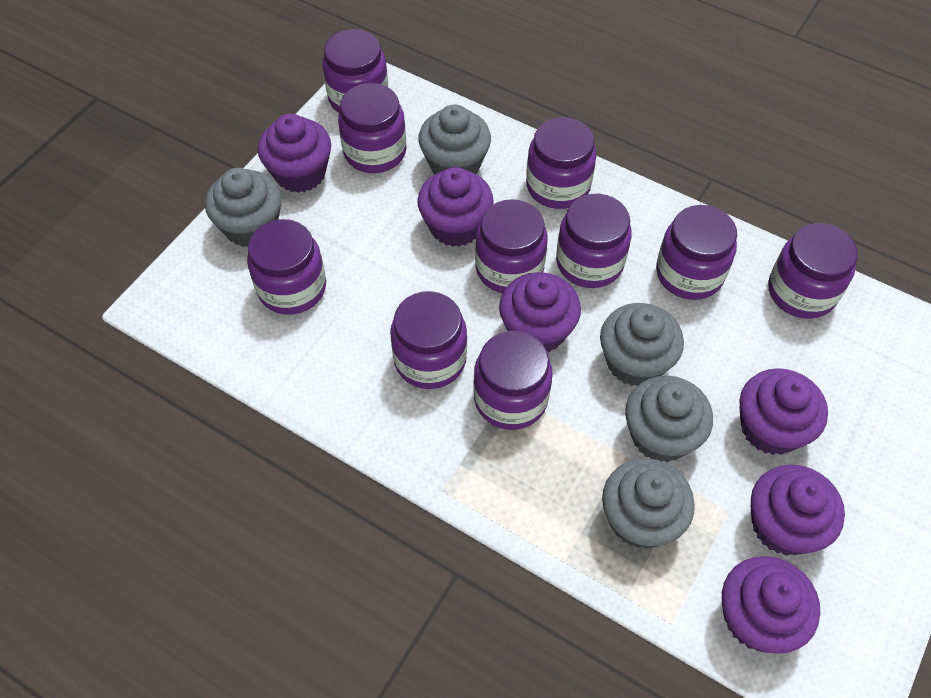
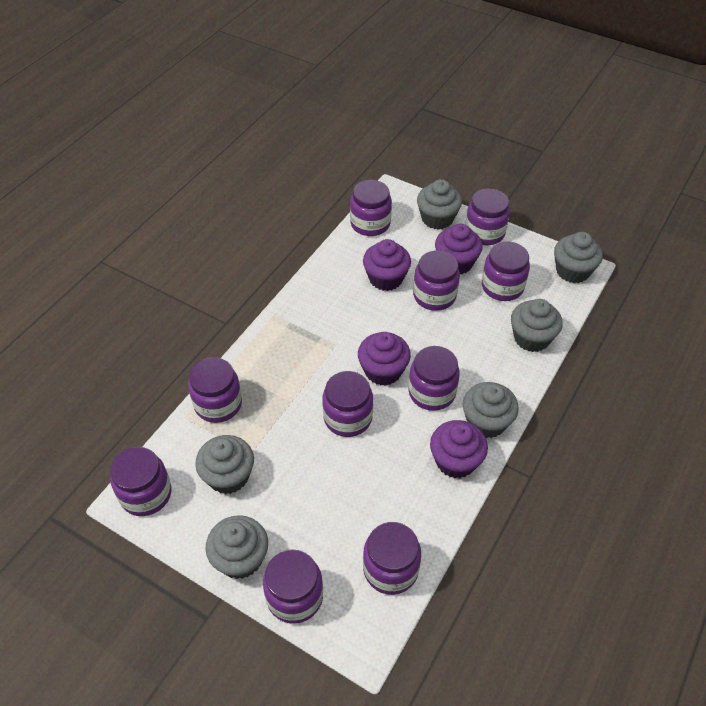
grey cupcake: [205,168,282,247] [418,105,491,175] [600,303,684,386] [602,458,695,549] [625,375,713,462] = 5 -> [195,435,254,494] [205,515,268,579] [417,179,462,230] [463,382,519,438] [511,299,563,352] [554,232,603,283] = 6
purple cupcake: [258,114,331,193] [417,167,494,247] [499,272,581,353] [721,556,820,654] [739,368,828,455] [751,464,845,555] = 6 -> [358,332,411,386] [363,239,411,291] [430,420,488,478] [435,224,483,274] = 4

